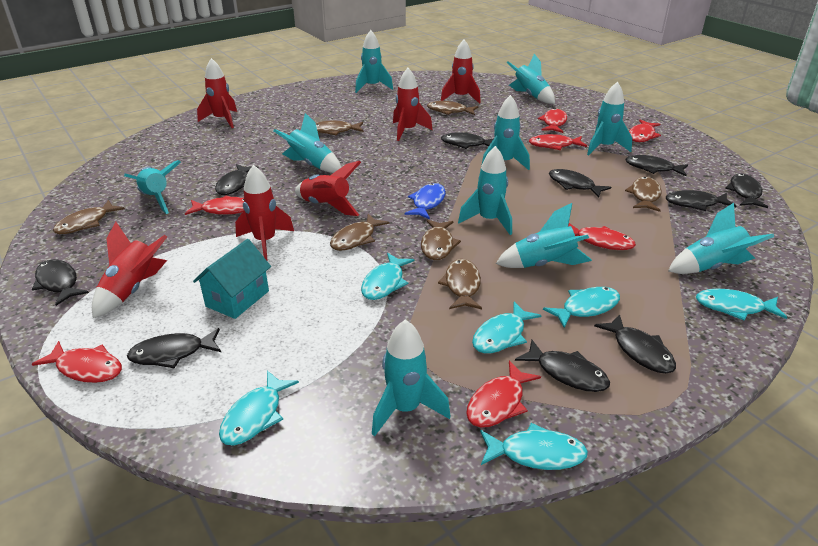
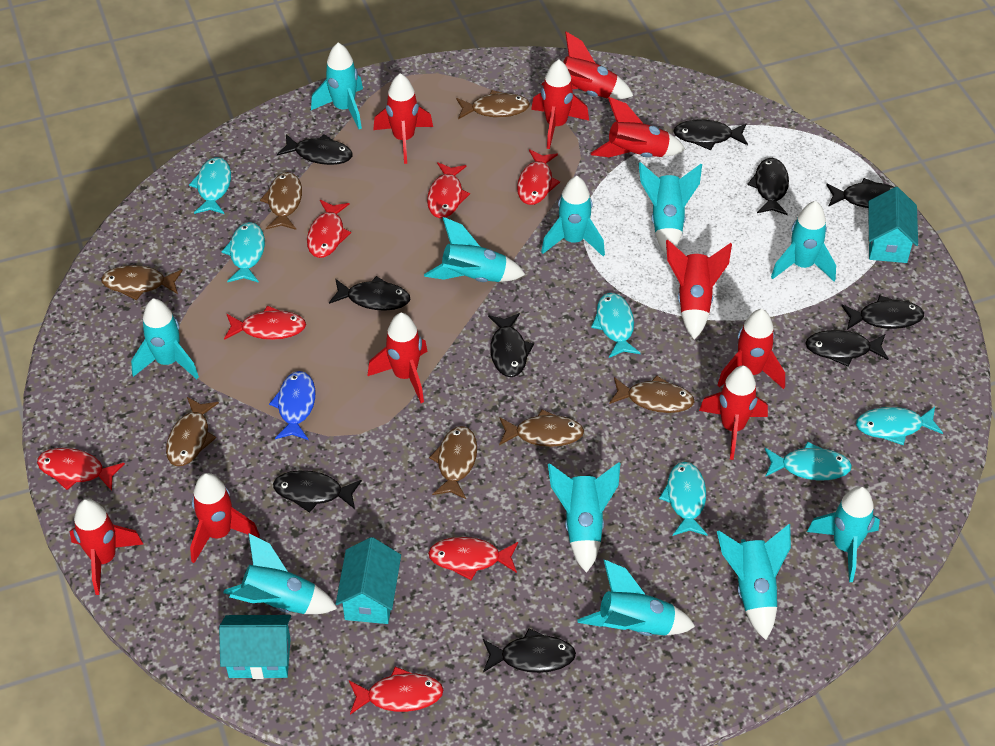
red rocket: [92,222,167,318] [197,58,237,128] [235,165,294,261] [295,161,361,216] [393,68,433,141] [441,40,481,104] = 6 -> [70,499,143,595] [190,473,260,563] [368,313,428,403] [373,73,433,164] [531,59,589,149] [542,32,633,99] [591,97,686,157] [666,240,732,340] [699,366,768,460] [718,309,785,389] = 10
turquoise house: [193,239,271,319] = 1 -> [219,615,291,679] [336,537,401,624] [868,187,918,263] = 3
turquoise rocket: [124,160,181,214] [273,113,341,173] [355,30,393,93] [372,319,450,436] [458,146,512,235] [481,95,530,170] [496,203,592,268] [507,54,555,104] [587,82,632,155] [668,203,774,274] = 10 -> [131,298,199,379] [223,533,337,614] [311,43,363,129] [424,217,525,282] [541,176,605,256] [548,462,620,573] [578,560,695,636] [639,162,702,255] [717,524,791,640] [771,201,836,281] [807,486,880,582] = 11

